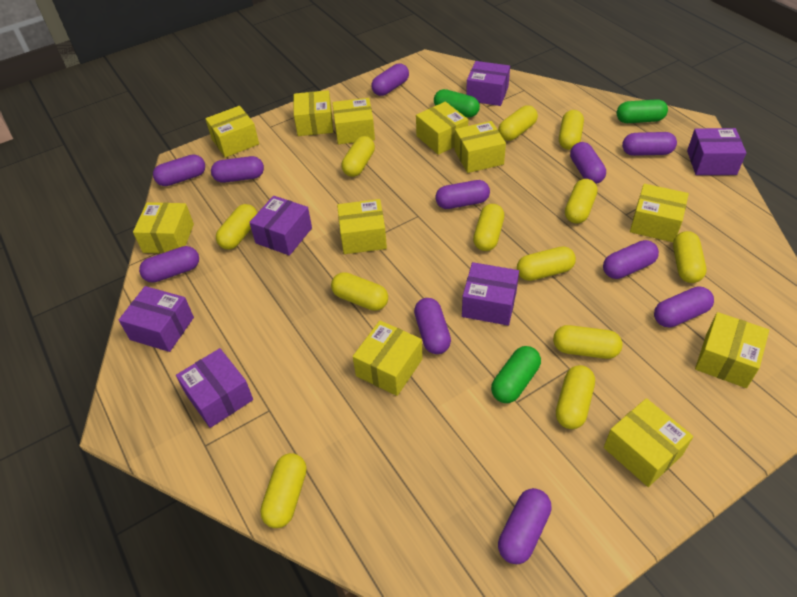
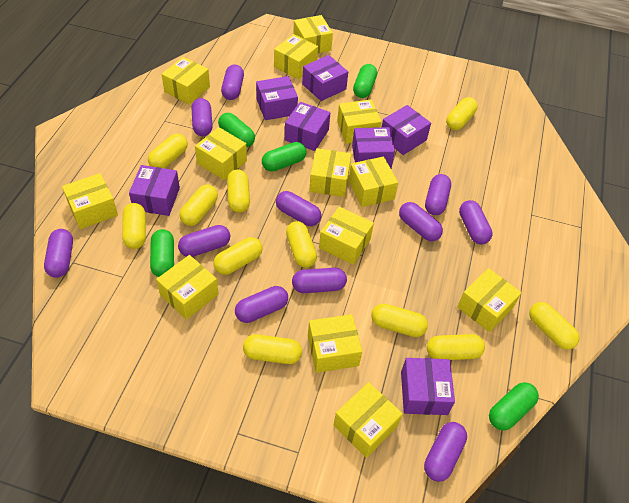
green capsule: [434,89,480,117] [491,346,541,403] [617,99,668,123] = 3 -> [150,229,174,277] [218,113,255,147] [262,142,306,171] [353,64,377,98] [489,382,539,430] = 5
purple box: [119,286,194,352] [176,348,253,428] [249,196,312,256] [462,262,519,326] [466,61,510,106] [687,128,746,175] = 6 -> [129,165,180,216] [256,76,298,120] [285,102,331,151] [302,55,348,101] [352,127,395,168] [382,105,431,155] [401,358,455,415] = 7
yellow box: [133,202,194,254] [205,106,259,158] [294,90,333,136] [332,98,375,144] [337,199,387,254] [353,321,423,396] [416,102,468,155] [455,121,506,173] [604,398,693,487] [630,184,689,242] [695,312,769,388] = 11 -> [62,173,118,229] [156,255,218,320] [162,57,210,105] [195,127,247,180] [274,34,318,79] [293,15,333,53] [308,314,362,373] [309,148,351,197] [319,207,374,265] [333,382,403,458] [337,99,382,144] [349,156,398,207] [457,268,522,332] = 13
yellow capsule: [216,204,257,249] [260,453,307,528] [331,272,388,311] [341,136,375,177] [473,204,504,251] [498,105,538,141] [517,246,576,281] [553,325,623,359] [556,365,595,429] [559,110,584,150] [565,179,598,224] [673,231,706,283] = 12 -> [122,203,146,249] [148,134,188,168] [179,185,218,226] [213,237,263,275] [227,170,250,213] [243,334,302,364] [286,221,317,268] [371,303,428,337] [427,334,485,360] [446,97,478,130] [529,302,579,350] = 11

